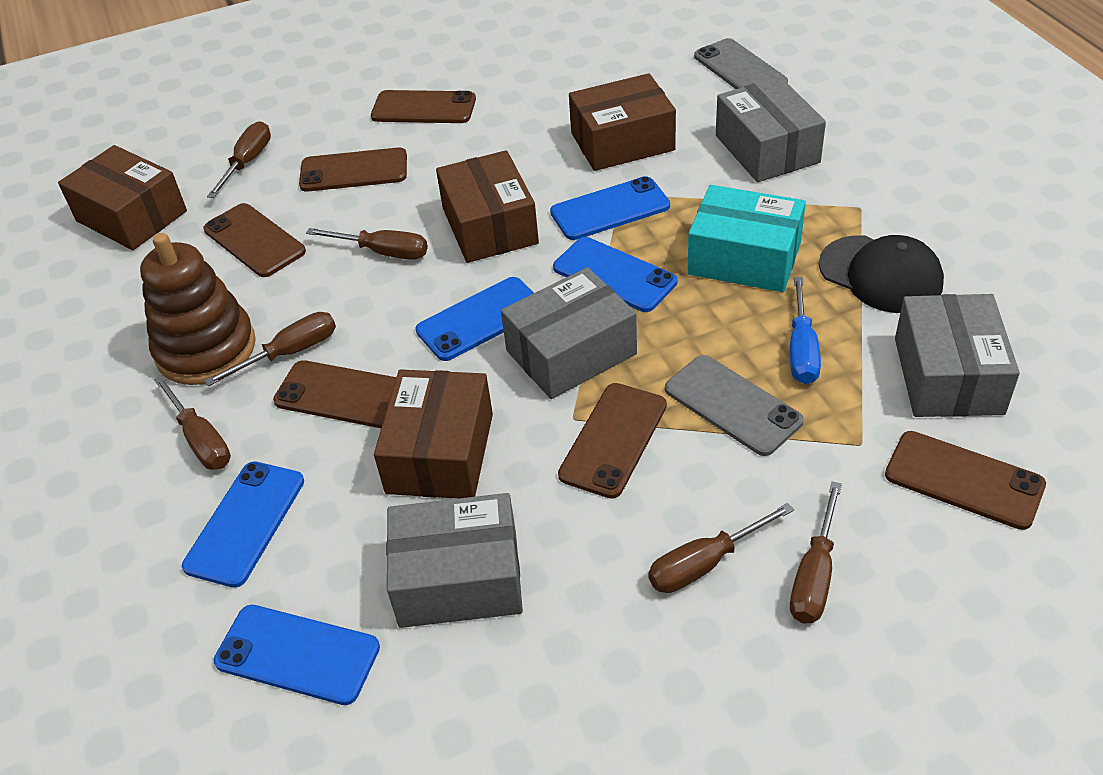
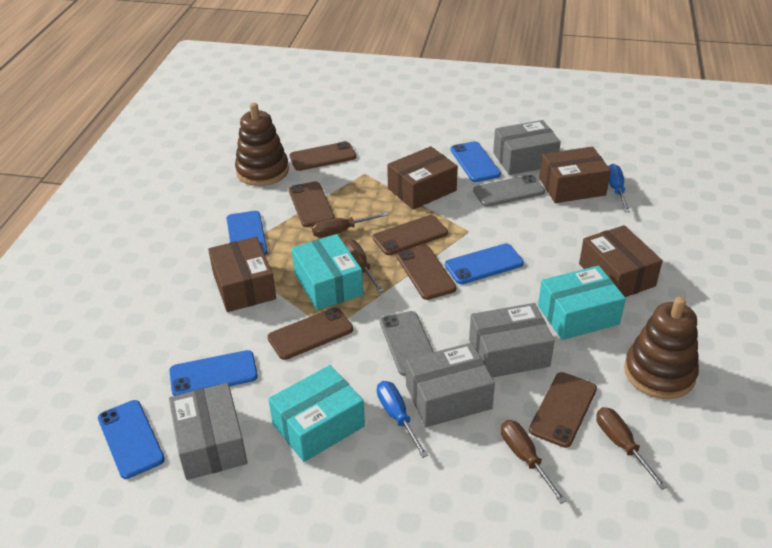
black cap: [819,235,944,313] = 1 -> none = 0
blue screwdriver: [790,277,821,384] = 1 -> [377,381,428,458] [608,164,630,212] = 2
brown screwdriver: [154,376,231,470] [204,312,336,386] [207,121,271,198] [306,228,428,260] [648,503,794,593] [790,481,842,624] = 6 -> [312,212,388,237] [343,239,384,293] [501,420,567,504] [596,407,667,490] = 4
brown stacking toy: [140,233,256,385] = 1 -> [235,103,289,186] [624,297,699,399] = 2
turquoise box: [688,185,806,292] = 1 -> [269,365,365,462] [291,234,363,310] [538,265,626,340] = 3

